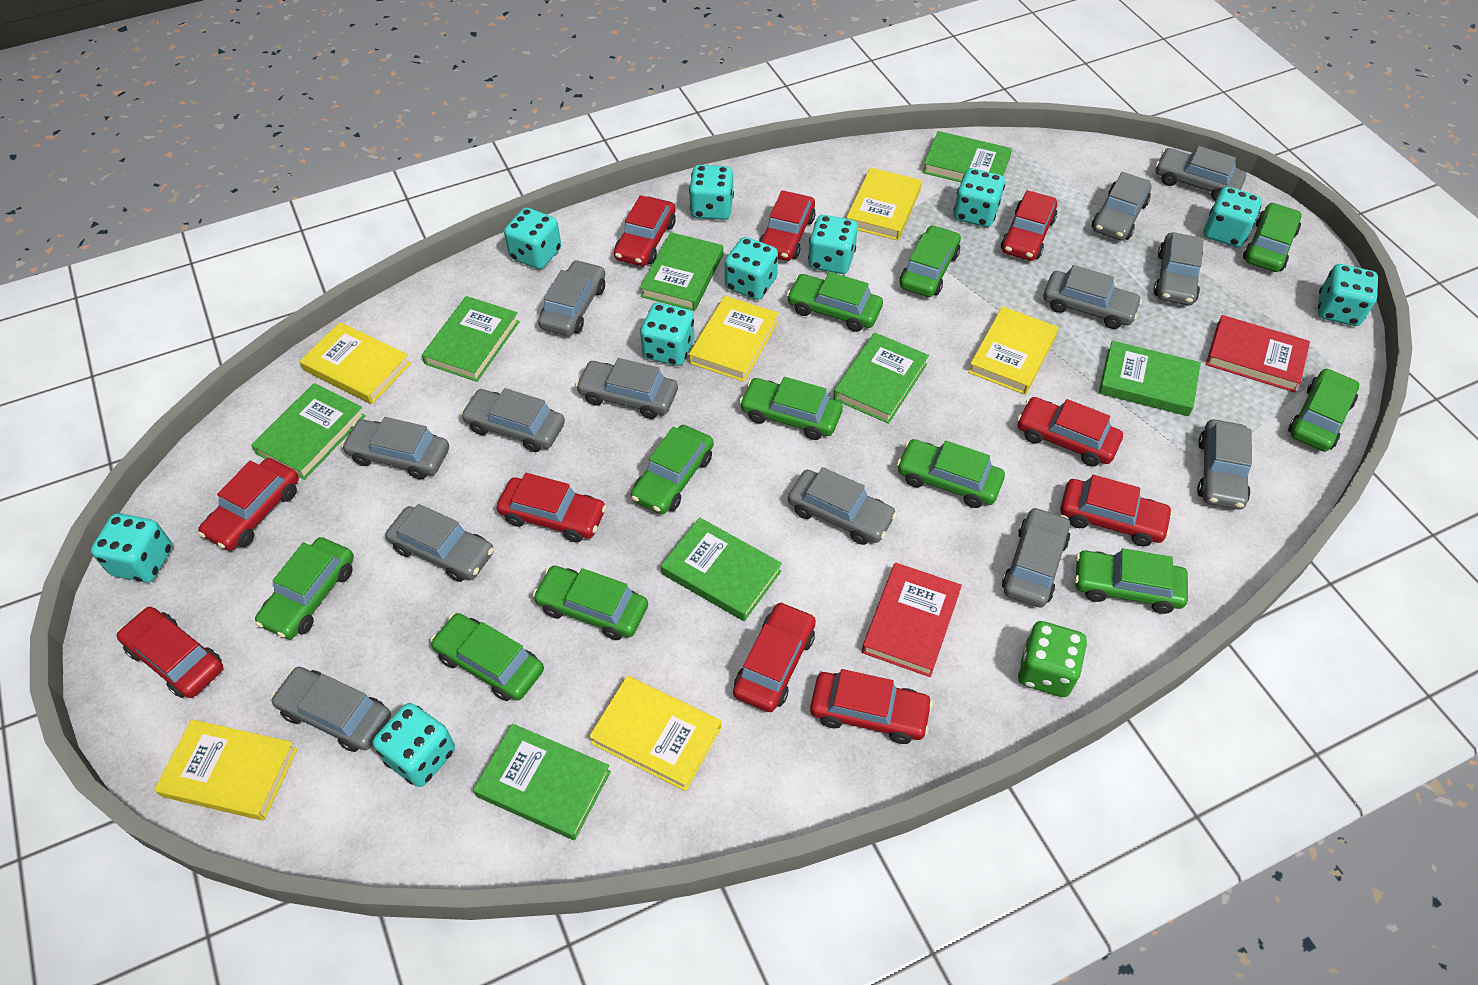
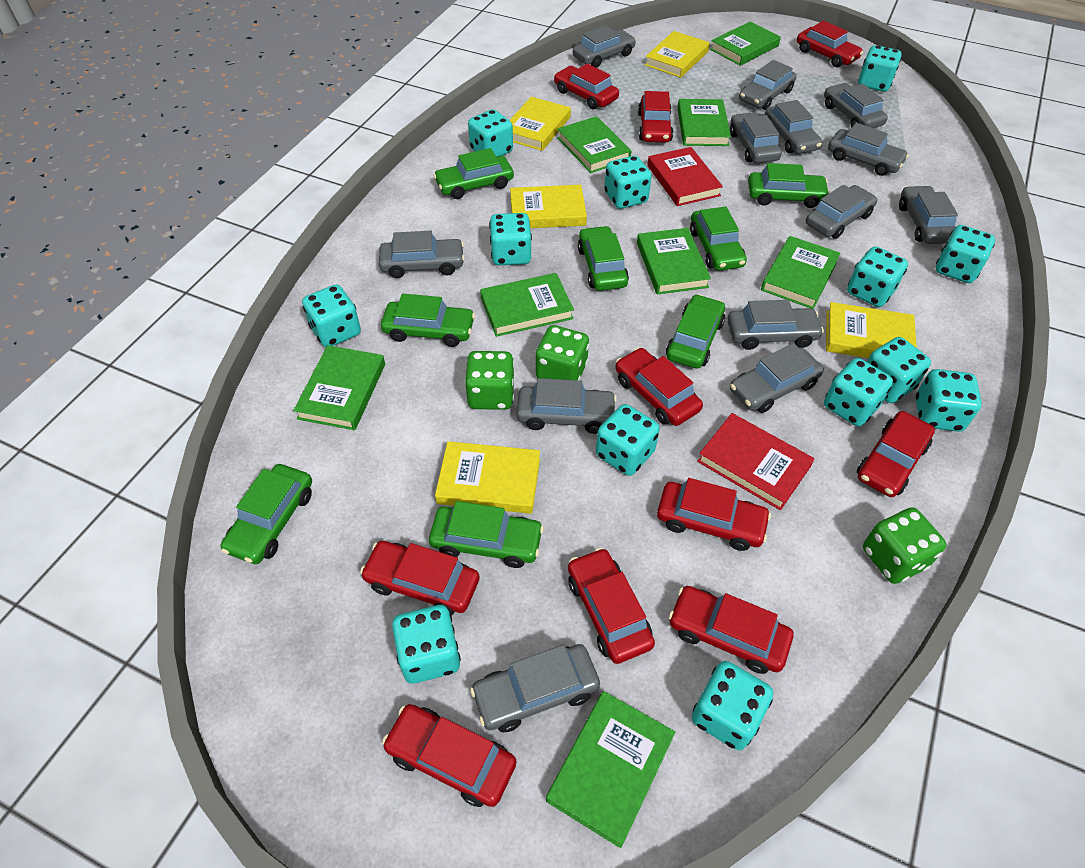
green car: [255,537,354,639] [430,613,544,701] [533,566,648,640] [631,425,714,514] [739,377,843,440] [787,272,883,332] [897,439,1005,508] [900,225,961,297] [1075,548,1188,614] [1243,203,1302,272] [1288,368,1359,452] = 11 -> [221,464,312,564] [381,293,475,347] [429,501,544,568] [433,148,514,199] [578,226,629,291] [666,294,725,369] [690,207,747,271] [748,163,830,208] = 8
green dice: [1018,621,1087,697] = 1 -> [465,351,515,410] [535,325,589,380] [863,507,947,584] = 3
turquoise dice: [91,513,173,583] [373,703,455,787] [504,208,561,269] [640,303,694,366] [689,165,734,220] [725,237,778,300] [808,215,858,274] [953,168,1005,227] [1204,187,1262,247] [1318,264,1378,326] = 10 -> [302,285,361,347] [392,605,461,684] [468,109,513,157] [489,213,532,265] [596,404,660,476] [604,156,652,209] [692,661,773,750] [824,358,893,426] [847,246,908,307] [858,45,902,92] [867,337,931,403] [916,369,982,432] [936,225,995,283] = 13
yellow book: [154,719,297,821] [300,322,411,404] [589,676,721,791] [689,296,779,382] [846,167,922,241] [968,306,1058,395] = 6 -> [435,441,540,514] [509,97,571,151] [510,185,587,228] [645,31,710,78] [826,302,917,358] = 5

